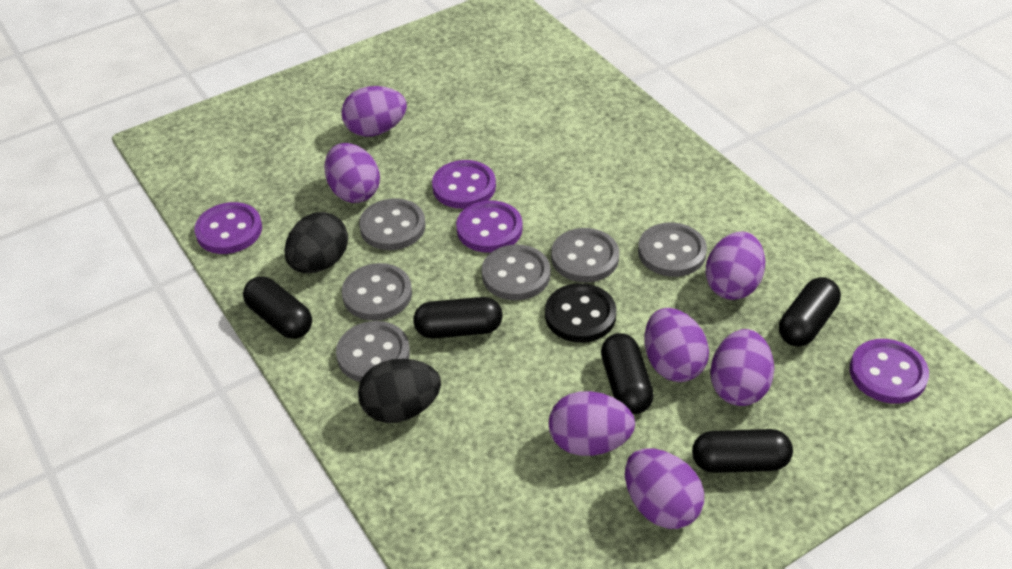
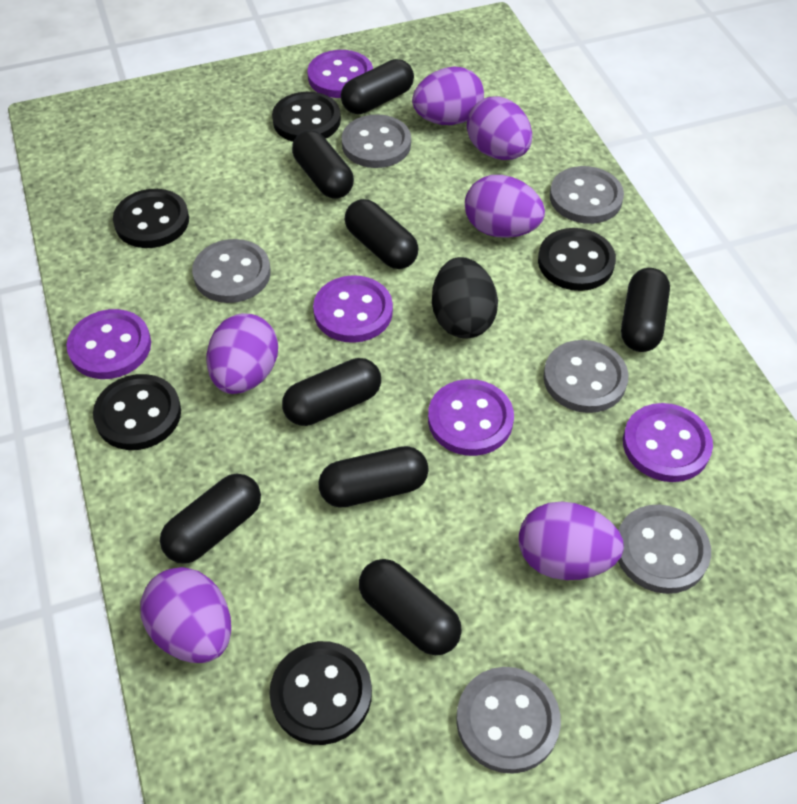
black button: [545,283,616,343] = 1 -> [93,374,181,450] [113,189,189,248] [269,641,372,745] [272,92,341,142] [538,228,616,291] = 5
black capsule: [243,276,312,339] [413,297,503,339] [601,333,654,414] [692,429,793,473] [779,277,841,347] = 5 -> [160,474,261,564] [282,358,381,426] [292,130,354,199] [318,446,429,508] [341,59,414,114] [344,199,418,269] [359,559,462,655] [621,268,670,352] = 8
black egg: [284,212,348,273] [358,359,441,423] = 2 -> [432,257,498,338] = 1
purple button: [194,202,262,254] [432,160,496,209] [456,200,523,253] [850,339,929,404] = 4 -> [67,309,151,379] [308,50,373,98] [313,275,393,343] [428,379,514,456] [623,403,713,482] = 5
purple egg: [324,143,380,203] [341,86,407,137] [549,391,635,456] [625,448,704,529] [645,308,709,382] [705,232,765,300] [710,329,774,406] = 7 -> [140,567,231,663] [207,313,278,394] [412,66,484,125] [465,175,545,238] [467,96,532,160] [519,502,624,580] = 6

